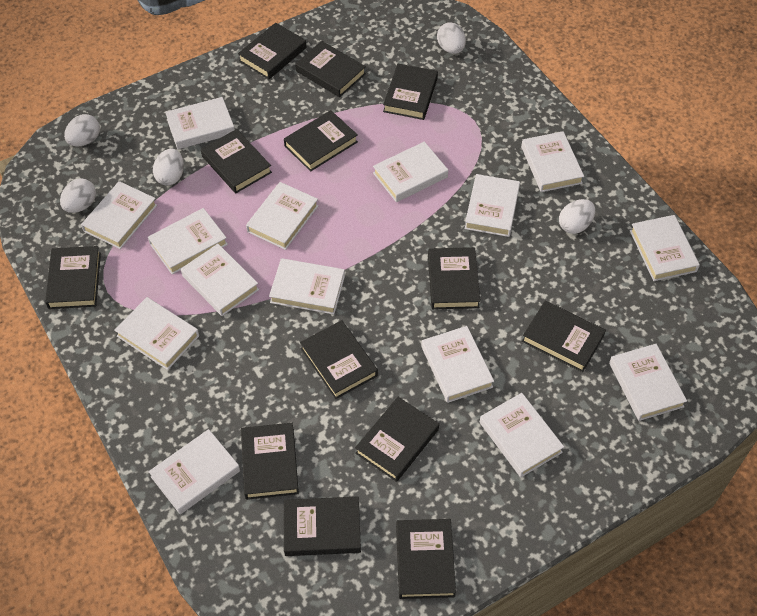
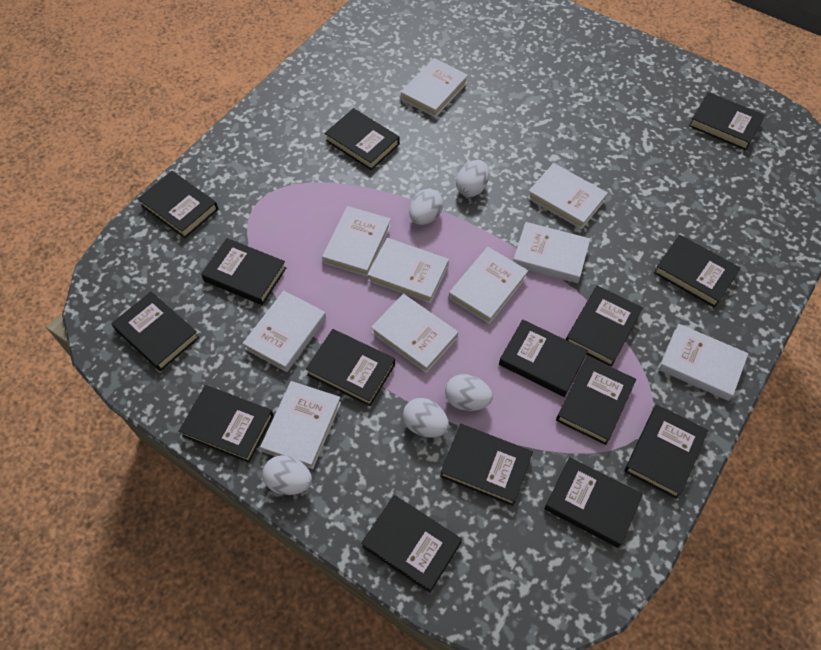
black book: [45,246,101,309] [201,129,272,193] [238,23,306,79] [241,423,299,500] [284,110,358,172] [284,496,361,556] [295,41,366,97] [300,320,378,399] [355,397,439,482] [383,64,438,120] [396,519,456,599] [428,247,480,309] [522,301,606,372] = 13 -> [111,291,200,371] [138,171,219,238] [179,385,274,463] [201,238,286,305] [306,329,395,406] [325,108,400,170] [361,495,462,593] [440,424,533,506] [499,320,588,397] [544,457,643,548] [556,356,636,445] [566,286,643,367] [624,405,708,499] [654,235,741,308] [689,92,765,150] = 15
white book: [81,181,157,249] [114,297,199,370] [148,208,228,275] [148,429,240,514] [165,97,235,149] [181,244,259,316] [246,182,318,250] [269,258,345,315] [373,142,448,202] [421,326,494,403] [465,174,520,237] [480,393,564,477] [521,131,584,192] [609,344,687,421] [630,215,700,281] = 15 -> [243,290,326,372] [260,381,341,469] [322,206,391,277] [367,238,449,304] [371,294,458,373] [401,58,468,118] [449,247,528,324] [513,222,590,283] [527,163,608,229] [658,324,748,401] = 10

